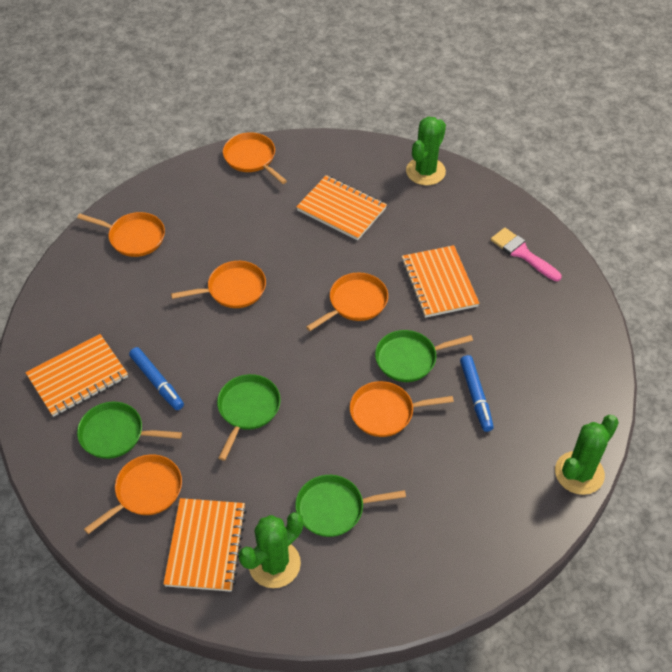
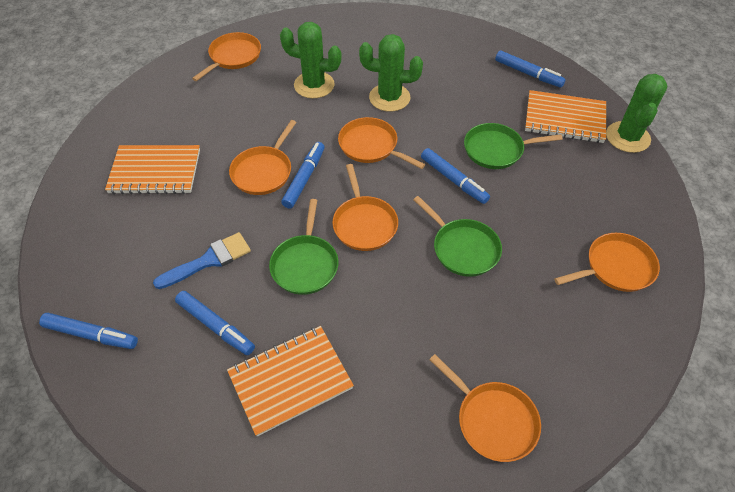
blue brush: none = 0 -> [153,232,251,289] = 1
blue marker: [129,347,184,410] [460,355,494,432] = 2 -> [39,313,138,349] [175,291,255,355] [281,142,325,209] [421,148,490,204] [495,51,566,87] = 5
green pan: [77,402,182,459] [217,374,281,461] [295,475,406,537] [375,330,473,382] = 4 -> [269,199,338,295] [413,196,502,277] [464,123,563,169] = 3
orange notebook: [25,334,128,417] [163,498,247,592] [296,175,387,241] [401,245,479,318] = 4 -> [105,145,200,194] [227,326,354,437] [525,90,606,143] = 3
pink brush: [491,228,562,281] = 1 -> none = 0

